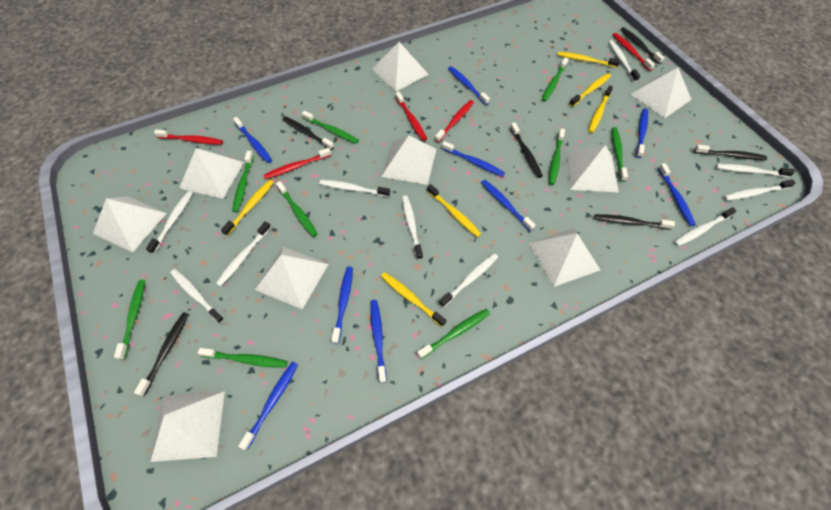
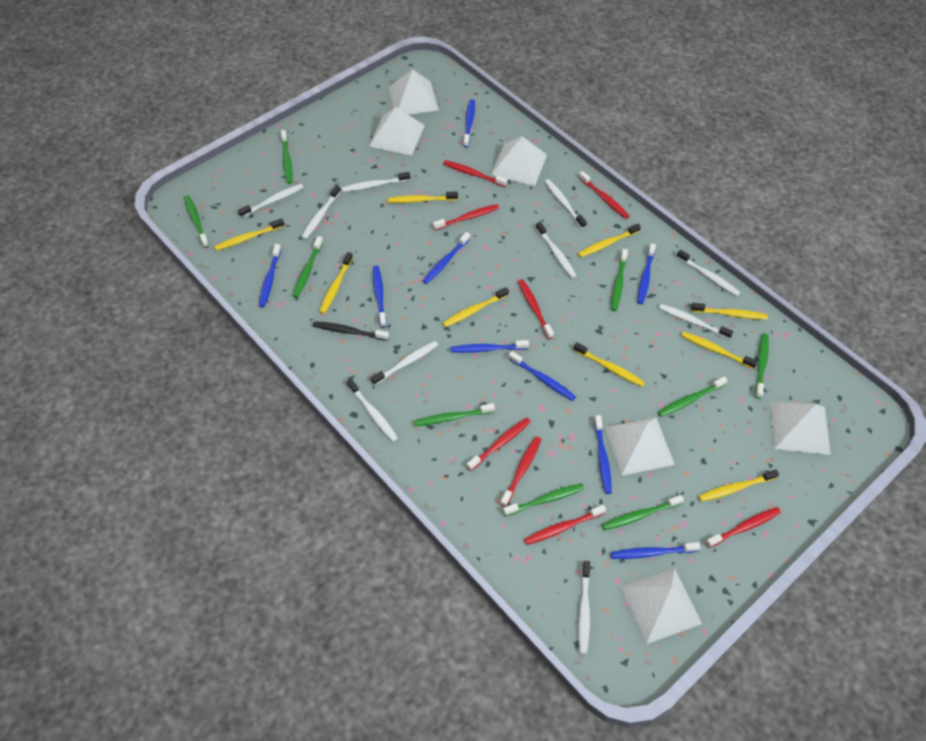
black toothbrush: [134,312,189,396] [282,116,334,150] [510,123,543,178] [594,214,675,230] [620,27,665,64] [694,145,767,160] = 6 -> [313,321,389,341] = 1
red toothbrush: [154,129,223,145] [264,148,331,179] [395,92,427,141] [435,100,474,143] [613,33,655,71] = 5 -> [433,204,499,230] [443,160,507,187] [466,418,531,471] [500,436,541,507] [518,279,554,339] [524,505,606,545] [579,171,630,219] [705,507,781,548] = 8
white pyramid: [93,196,167,252] [150,391,225,462] [179,148,244,199] [255,247,329,309] [372,42,429,92] [381,135,436,185] [529,228,600,287] [566,145,619,192] [631,67,692,118] = 9 -> [369,107,425,156] [388,69,439,115] [491,136,547,186] [604,417,675,476] [620,568,702,644] [771,402,831,455] = 6
yellow toothbrush: [221,180,274,236] [381,272,446,327] [427,184,481,237] [557,52,620,68] [569,73,611,107] [588,85,613,133] = 6 -> [214,218,284,251] [319,252,353,314] [388,191,458,203] [443,287,509,327] [573,342,645,387] [578,224,641,257] [682,332,758,369] [691,303,768,320] [699,469,779,502] = 9

